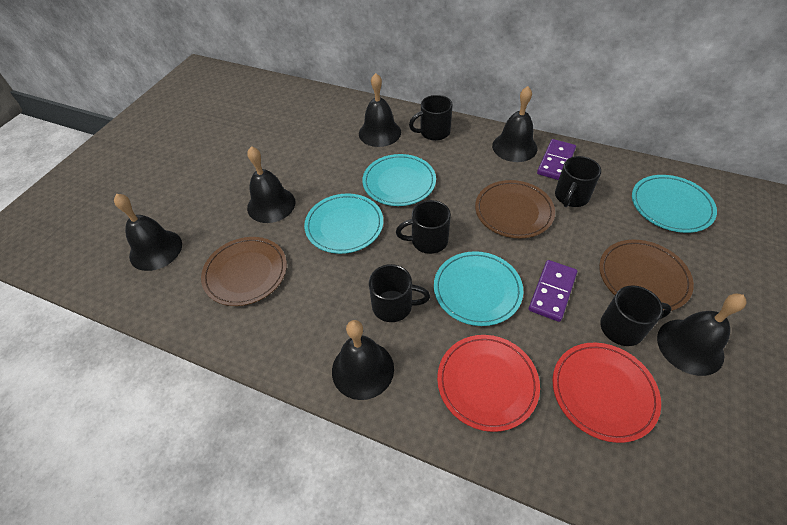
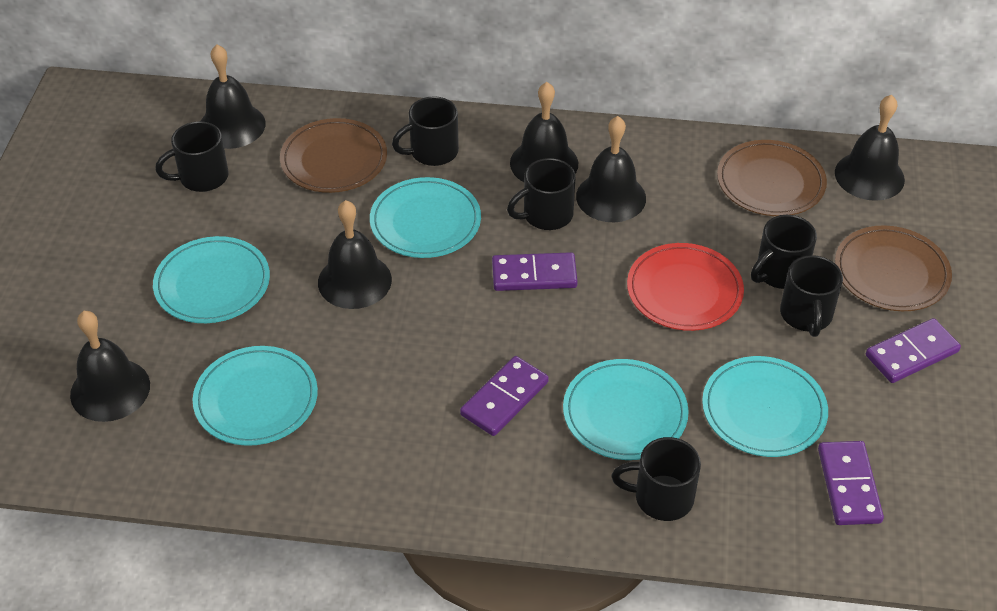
black mug: [369,264,430,322] [396,200,451,254] [409,95,453,141] [555,156,601,207] [600,286,672,346] = 5 -> [155,121,228,192] [392,96,459,166] [507,158,576,230] [612,437,701,521] [751,215,817,289] [780,255,843,337] = 6
purple domino: [529,260,577,322] [537,139,576,180] = 2 -> [460,356,549,436] [492,252,578,291] [818,441,884,525] [866,318,961,383] = 4
red plate: [437,335,540,432] [552,342,661,443] = 2 -> [627,243,744,331] = 1
turquoise plate: [304,194,383,254] [362,154,436,206] [434,251,523,326] [632,175,717,233] = 4 -> [153,236,270,323] [193,346,318,446] [370,177,481,258] [563,359,689,460] [702,356,828,457] = 5

